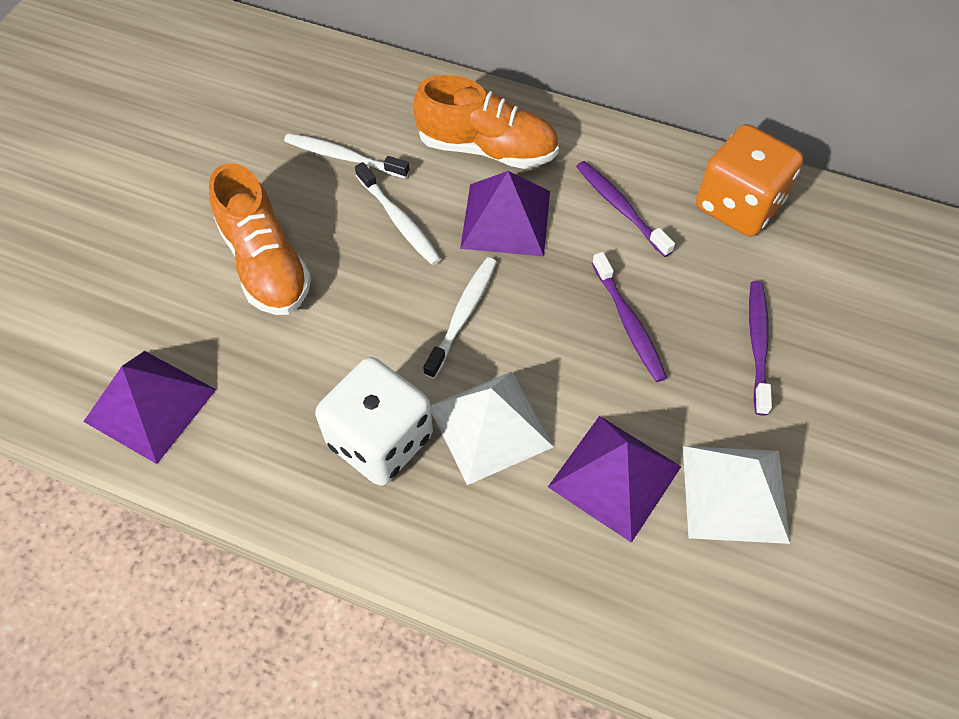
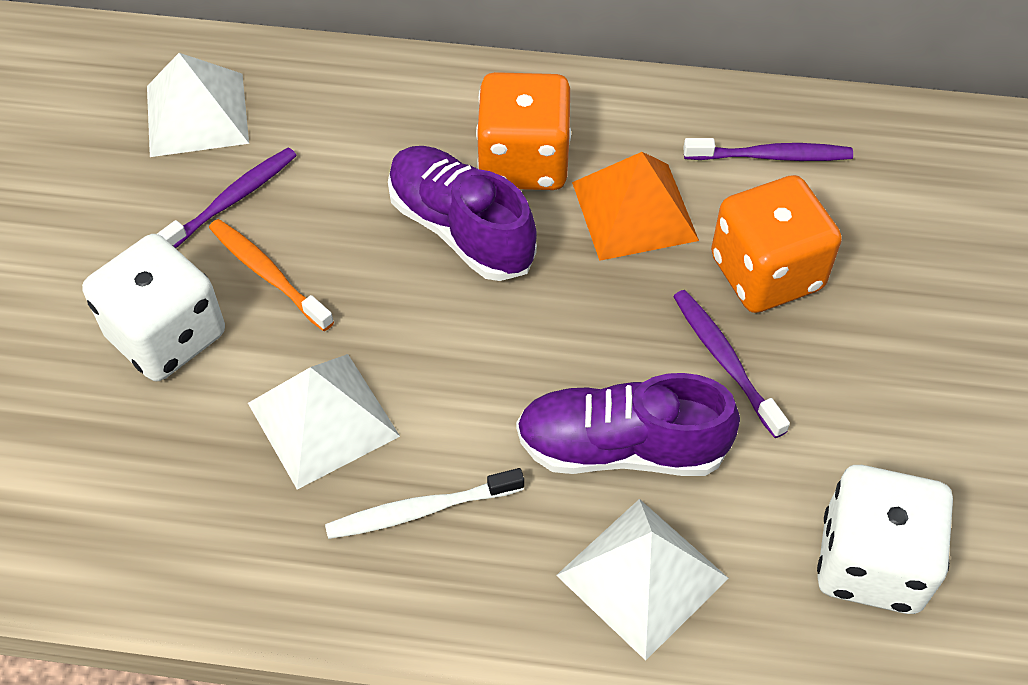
orange dice: [696,124,803,237] = 1 -> [476,72,571,190] [711,175,842,313] = 2
orange pyramid: none = 0 -> [572,152,699,261] = 1
orange shoe: [209,163,311,315] [413,75,559,169] = 2 -> none = 0
orange toothbrush: none = 0 -> [209,219,334,331] = 1
purple pyramid: [83,351,216,464] [460,171,550,256] [548,416,681,543] = 3 -> none = 0
purple shoe: none = 0 -> [388,146,537,281] [516,373,740,476] = 2
white dice: [315,357,433,486] = 1 -> [82,234,225,381] [817,465,953,614] = 2
white pyramid: [430,372,554,485] [683,446,790,544] = 2 -> [147,53,249,157] [248,354,400,490] [556,499,729,661] = 3
white toothbrush: [284,133,410,179] [355,162,441,265] [423,257,497,379] = 3 -> [325,468,524,539] = 1

